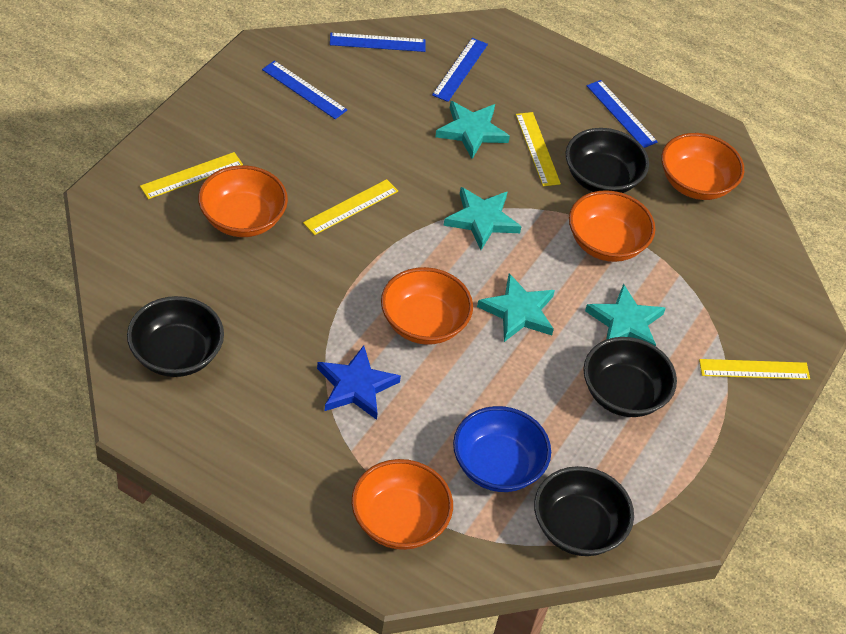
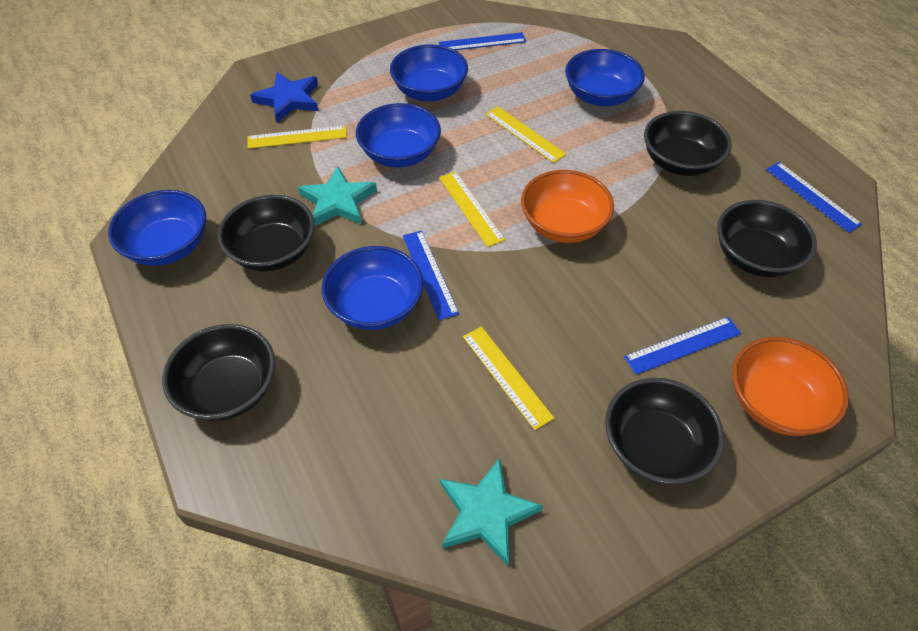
black bowl: [127,296,224,377] [534,466,634,556] [566,128,649,193] [583,337,677,417] = 4 -> [162,324,275,421] [218,195,315,271] [605,378,724,484] [644,111,732,176] [717,200,817,277] = 5
blue bowl: [453,406,551,492] = 1 -> [108,190,206,266] [321,246,423,330] [356,103,441,167] [390,44,468,101] [565,49,645,106] = 5
orange bowl: [198,165,288,237] [352,459,453,550] [381,267,473,345] [569,190,655,262] [661,133,744,200] = 5 -> [521,170,614,243] [732,337,849,436] = 2
turquoise star: [435,101,510,159] [443,187,522,250] [477,273,555,342] [585,284,666,346] = 4 -> [298,166,377,226] [440,458,543,566] = 2

